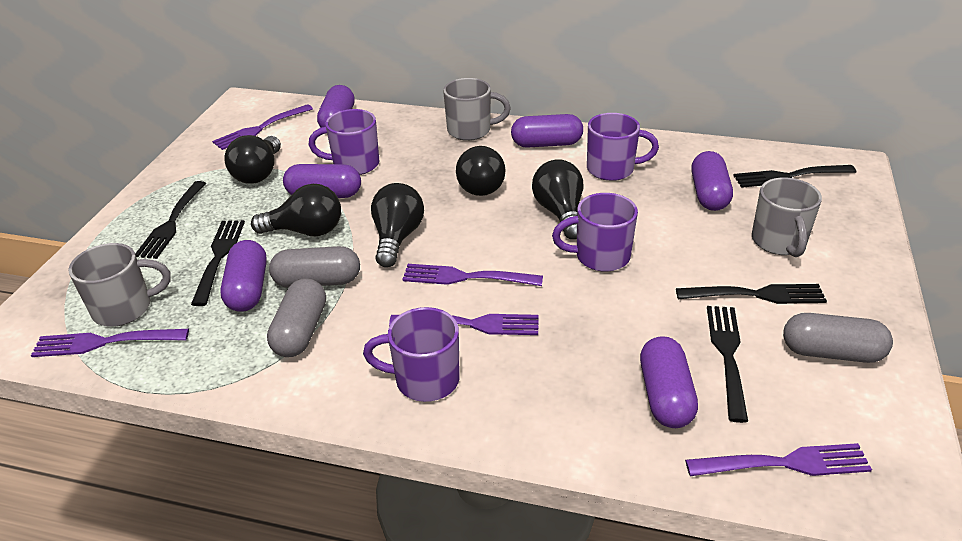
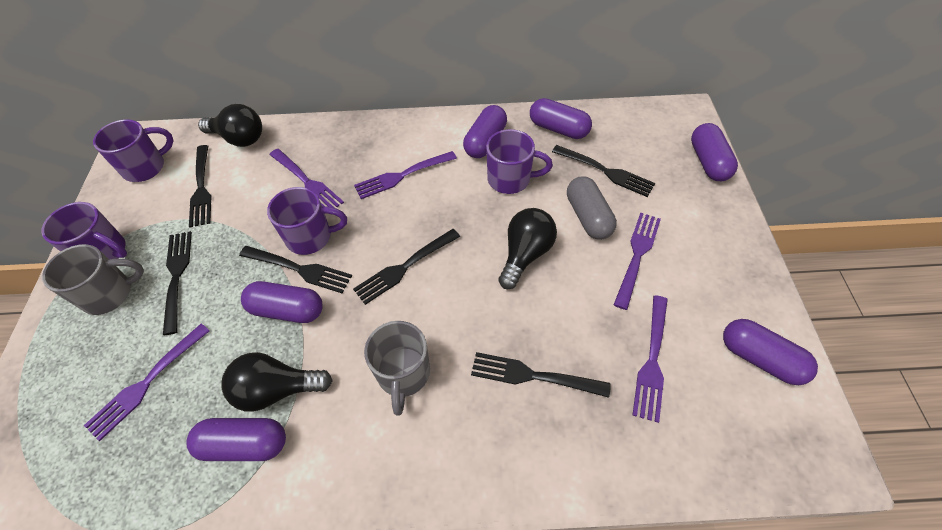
black fork: [135,181,206,259] [191,220,245,306] [676,284,827,304] [707,306,748,423] [733,165,857,188] = 5 -> [163,231,192,335] [189,145,211,227] [239,246,352,293] [353,229,460,305] [471,352,611,398] [552,145,655,197] = 6
black light bulb: [224,135,281,184] [251,184,341,236] [371,183,424,267] [456,146,505,196] [532,159,583,239] = 5 -> [198,104,262,147] [221,352,333,412] [498,208,557,289] = 3
grey capsule: [267,278,326,357] [269,246,360,288] [783,313,893,363] = 3 -> [567,176,617,240] = 1
grey mug: [68,243,171,327] [443,78,511,141] [752,178,822,257] = 3 -> [42,244,144,315] [364,321,430,416] = 2

